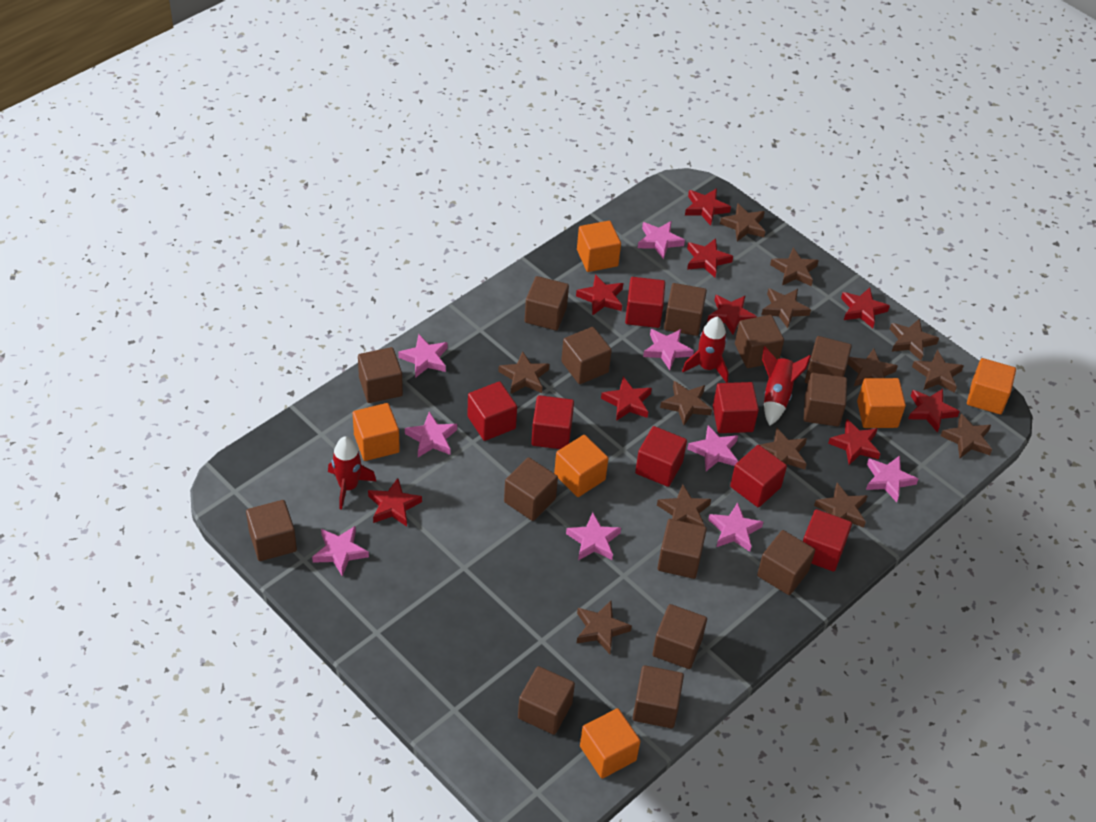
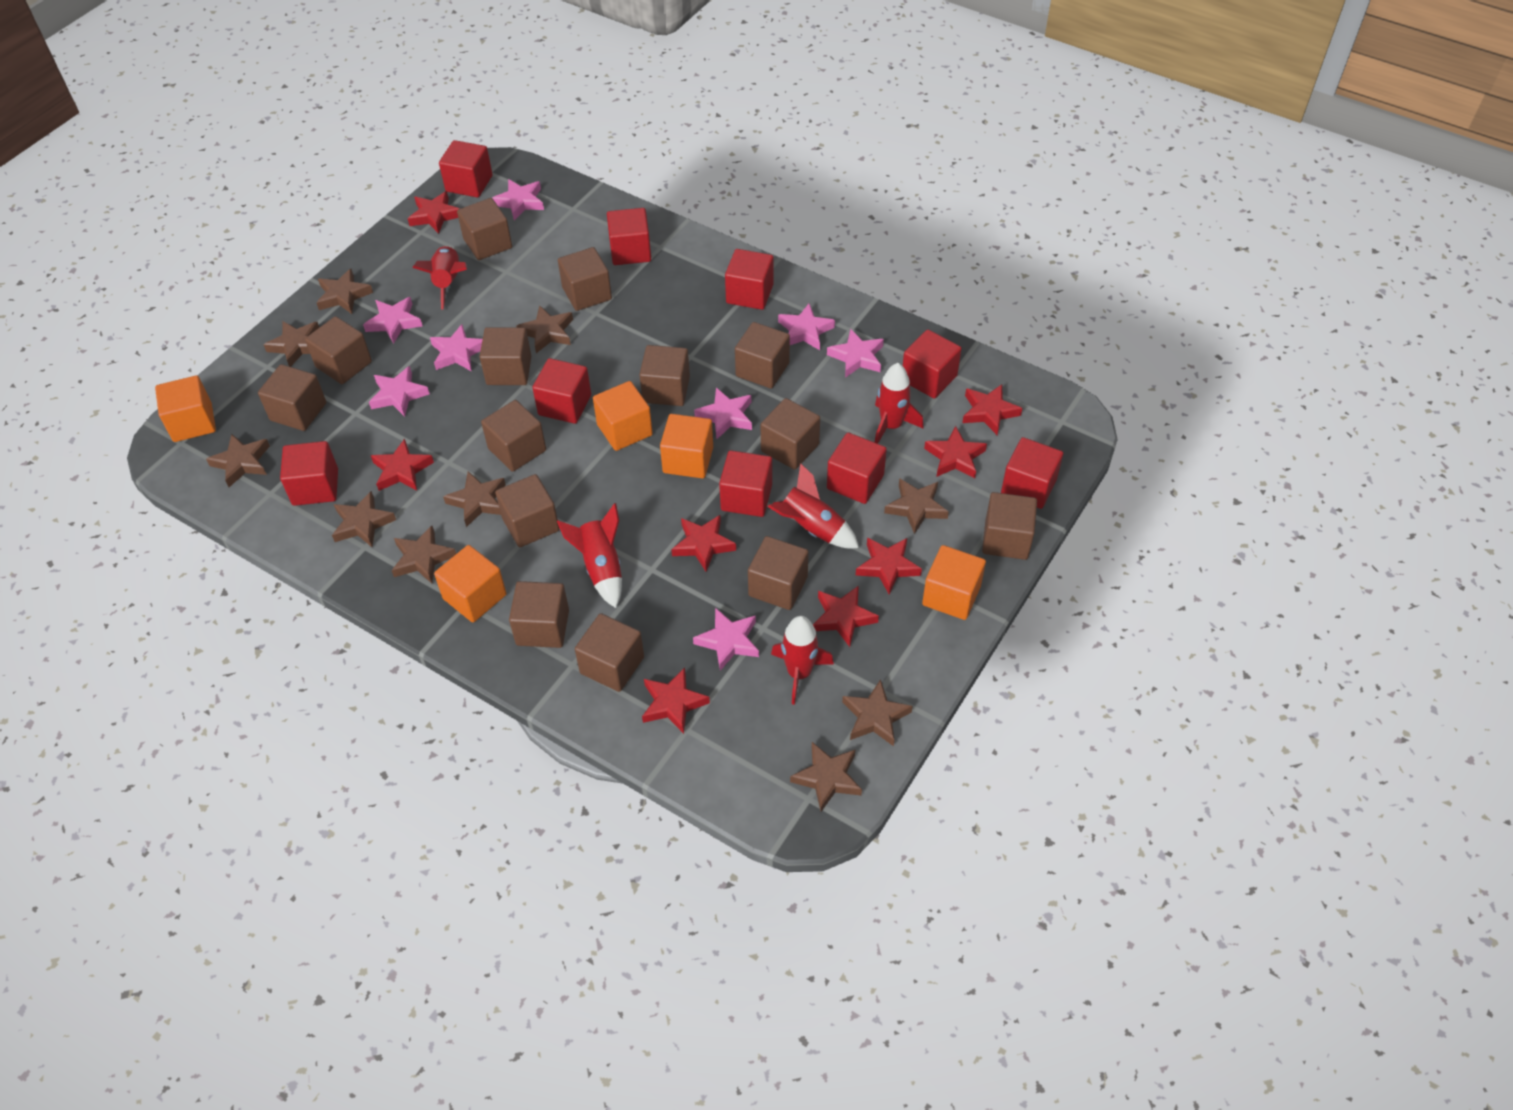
brown star: [498,351,549,394] [576,601,632,654] [657,484,711,526] [660,381,712,425] [720,203,766,241] [760,427,807,469] [761,288,811,328] [770,248,819,286] [814,483,868,528] [848,349,898,386] [890,318,939,360] [912,350,964,393] [941,414,992,458] = 13 -> [206,434,270,487] [264,321,319,367] [317,269,373,314] [332,491,396,547] [392,526,456,584] [443,471,506,527] [517,305,573,353] [790,742,862,812] [842,679,913,746] [884,478,949,534] = 10
orange cube: [353,403,400,461] [554,435,608,497] [577,221,621,272] [580,708,640,779] [857,378,906,428] [967,358,1016,415] = 6 -> [155,375,216,442] [434,545,506,623] [593,381,653,451] [660,414,713,479] [922,545,986,620] = 5
pink star: [312,526,369,576] [398,334,448,378] [405,412,457,457] [566,512,621,560] [638,221,685,259] [643,329,694,370] [687,425,738,471] [708,502,763,552] [866,456,918,502] = 9 -> [363,297,423,344] [369,366,430,417] [430,324,483,372] [492,179,544,220] [693,608,759,671] [694,388,752,439] [778,304,835,350] [827,329,884,378] = 8
red cube: [467,381,517,441] [531,395,574,449] [625,277,665,328] [635,426,687,487] [713,382,759,433] [730,445,787,507] [803,509,852,572] = 7 -> [280,441,338,506] [439,140,493,197] [533,358,591,424] [607,208,651,265] [719,450,772,517] [725,249,774,310] [827,432,887,504] [903,330,961,398] [1001,437,1063,509] = 9
red rocket: [328,436,376,510] [682,316,729,383] [762,346,811,426] = 3 -> [413,246,467,310] [557,503,622,608] [768,463,859,549] [771,616,834,705] [875,363,923,444] = 5
red star: [368,478,422,527] [576,274,623,316] [601,377,652,421] [685,188,731,226] [687,238,733,278] [707,295,757,335] [828,419,881,465] [841,287,890,328] [908,389,960,433] = 9 -> [371,439,434,491] [408,191,460,234] [642,667,710,734] [671,515,736,571] [813,586,879,647] [856,538,922,595] [924,426,987,478] [962,384,1022,435] = 8

